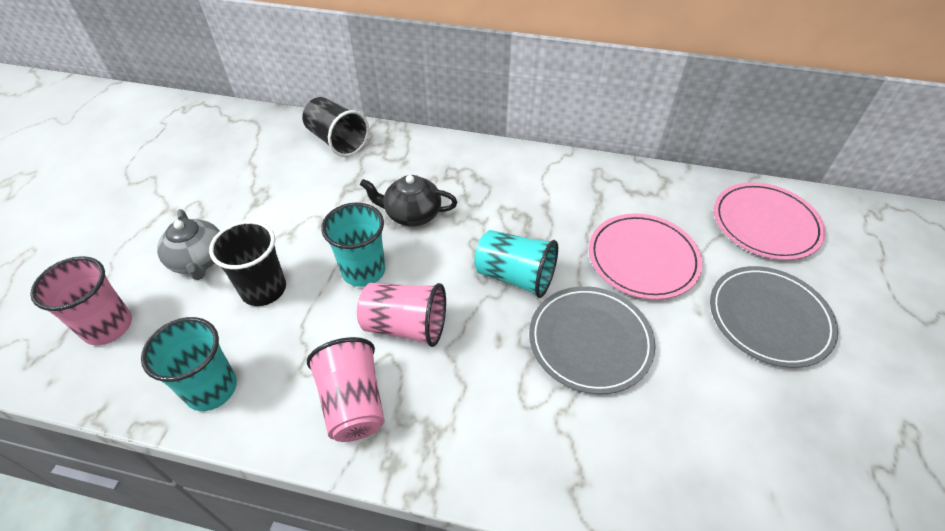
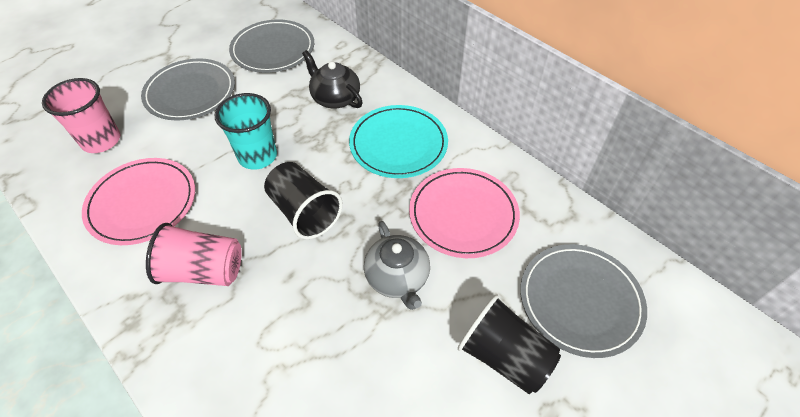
grey plate: [529,286,656,394] [710,266,839,368] = 2 -> [141,58,235,121] [229,19,314,73] [520,244,647,358] = 3
pink cup: [30,256,132,345] [307,337,385,442] [357,283,446,347] = 3 -> [42,78,120,153] [146,223,242,286] = 2
turquoise cup: [141,317,237,411] [321,203,385,287] [474,230,558,298] = 3 -> [215,93,277,170] = 1
turquoise plate: none = 0 -> [349,105,448,178] = 1

